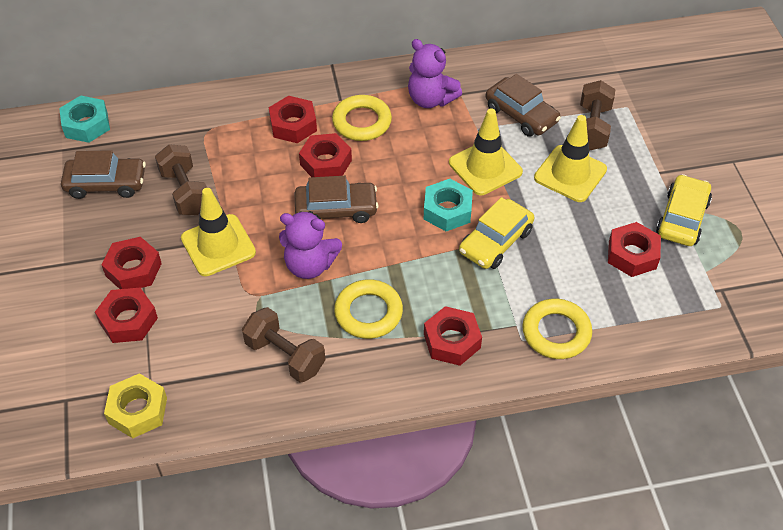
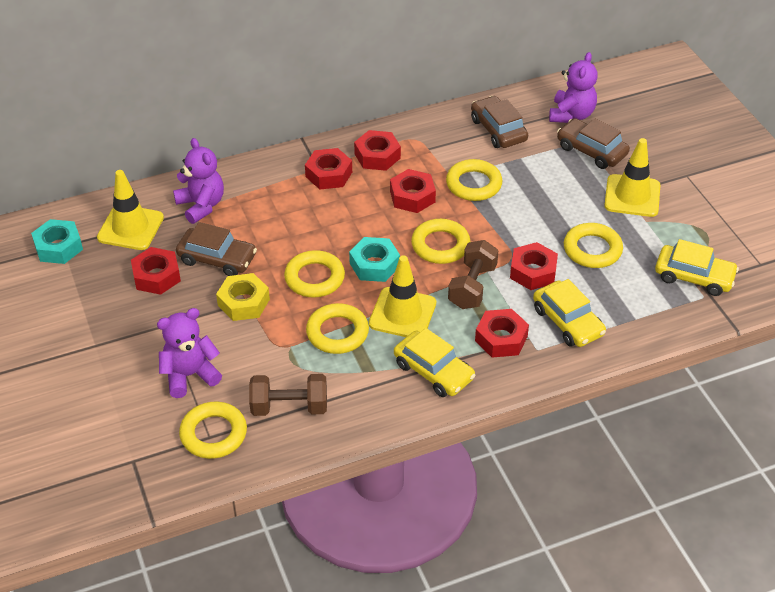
brown dumbbell: [155,144,207,215] [242,307,326,383] [580,80,616,151] = 3 -> [249,374,327,416] [448,240,498,309] = 2
purple teddy bear: [279,211,342,279] [408,39,462,108] = 2 -> [157,308,222,398] [173,138,224,224] [549,52,598,123] = 3
yellow car: [459,197,534,269] [656,174,712,246] = 2 -> [394,328,475,397] [533,279,606,347] [655,239,739,296] = 3
yellow ring: [332,95,392,141] [334,279,403,339] [522,299,592,359] = 3 -> [179,402,247,459] [284,250,345,298] [306,303,369,354] [411,219,470,264] [446,159,502,201] [564,223,623,268] = 6

